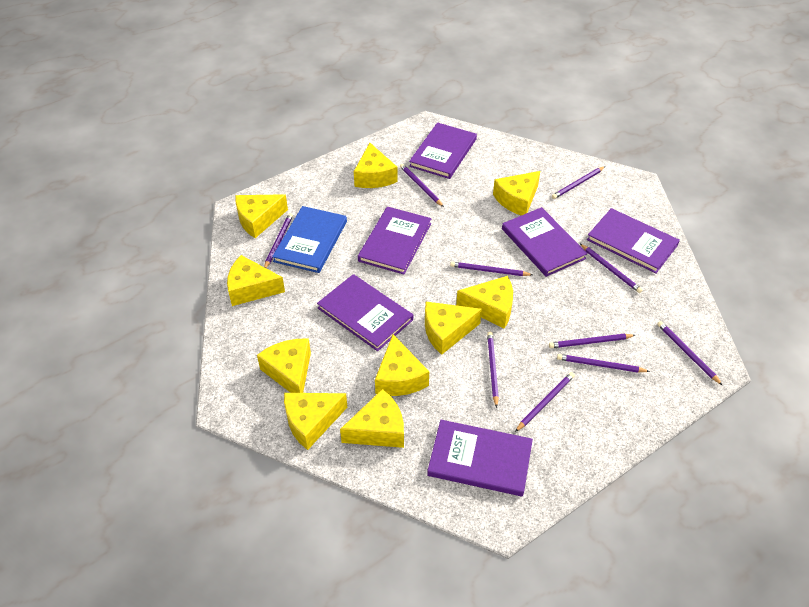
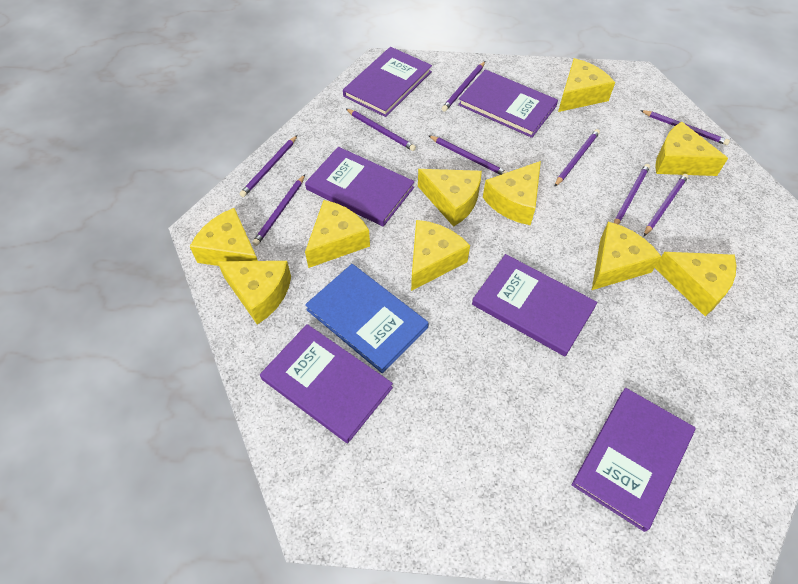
purple pencil: [264,213,293,268] [400,164,444,207] [450,262,533,276] [487,332,499,408] [515,372,575,432] [549,334,635,348] [552,166,605,199] [557,354,650,373] [580,244,643,293] [657,321,723,386] = 10 -> [240,135,298,197] [252,175,305,246] [345,108,416,151] [428,135,508,175] [442,61,485,112] [554,129,600,187] [614,164,650,224] [640,110,730,145] [644,174,688,236] = 9

